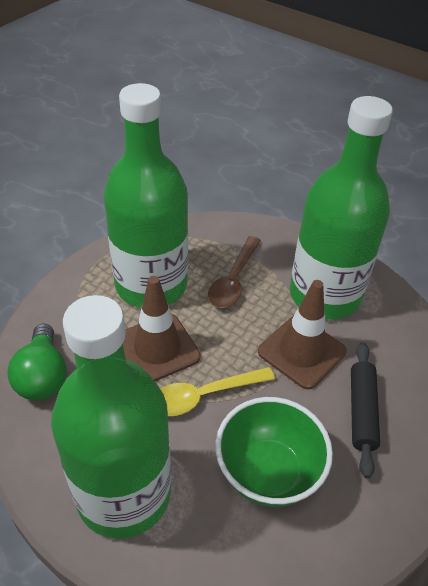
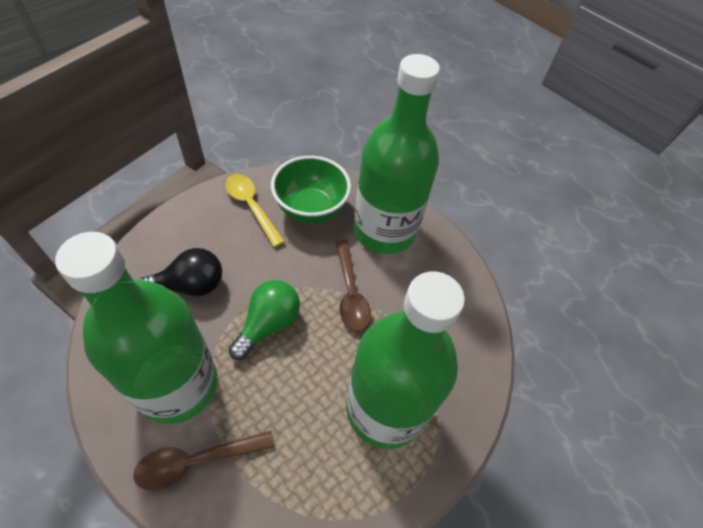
black light bulb: none = 0 -> [139,248,222,296] = 1
black rolling pin: [351,342,380,479] = 1 -> none = 0
brown spoon: [208,236,261,308] = 1 -> [133,431,274,491] [335,240,371,331] = 2
brown traffic cone: [123,276,201,381] [258,280,347,390] = 2 -> none = 0

